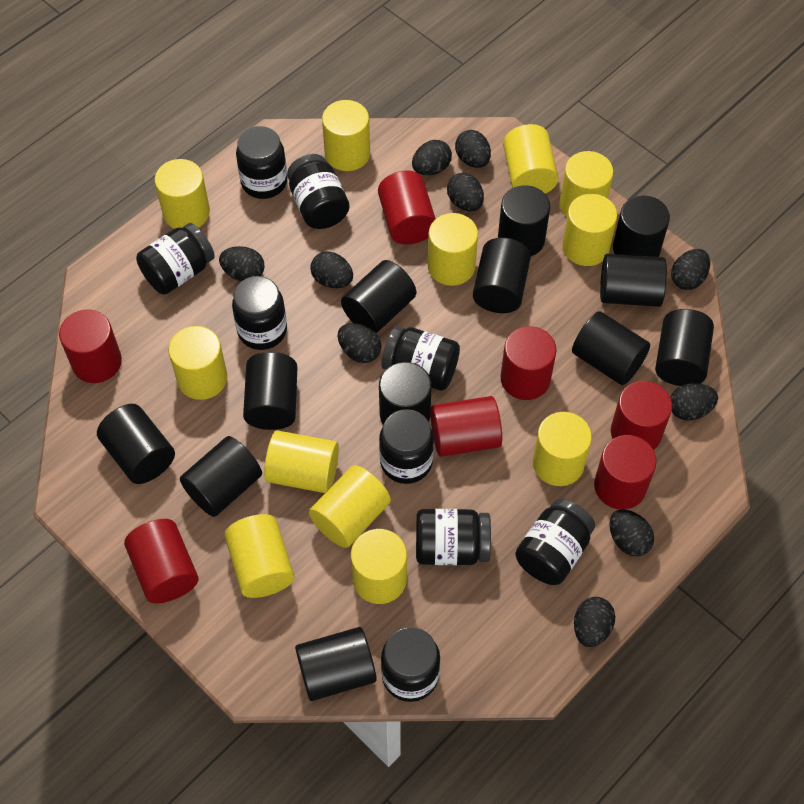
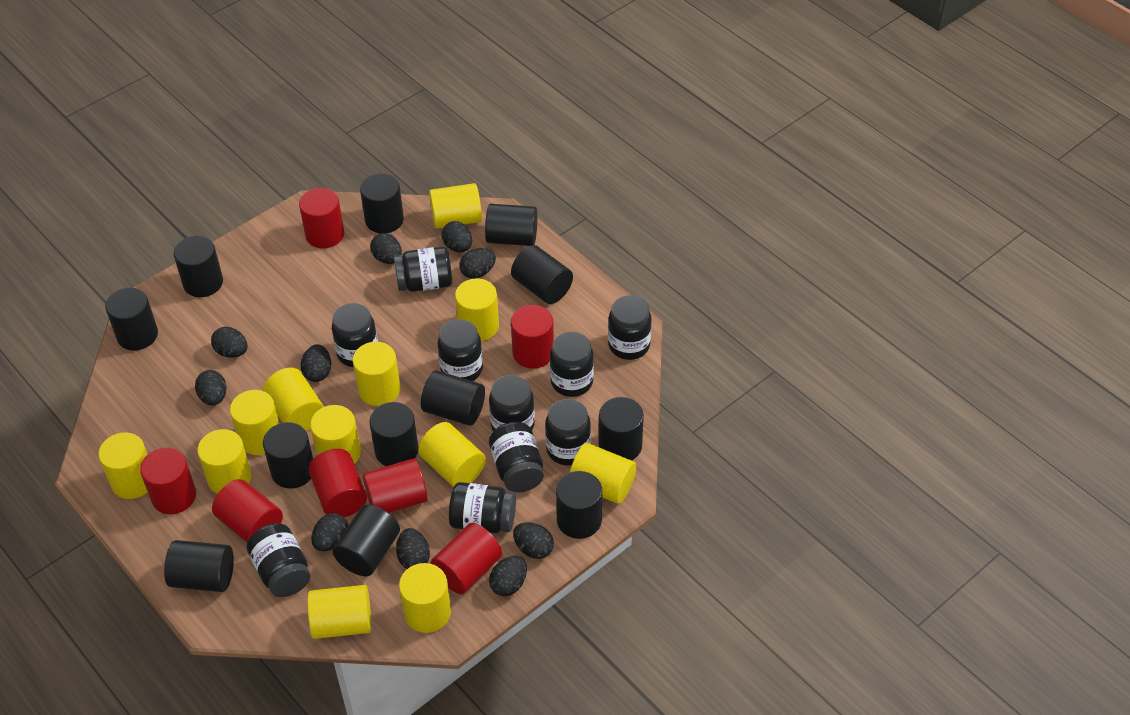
black jar: [136,223,215,295] [232,276,287,350] [236,126,287,199] [287,154,350,229] [379,409,434,484] [381,627,440,702] [382,326,460,391] [416,509,491,565] [515,498,595,585] = 9 -> [247,523,310,597] [332,303,378,367] [394,246,452,292] [438,319,483,381] [449,482,516,533] [489,375,535,431] [489,422,544,492] [545,399,591,466] [550,332,594,397] [608,295,652,360] = 10

